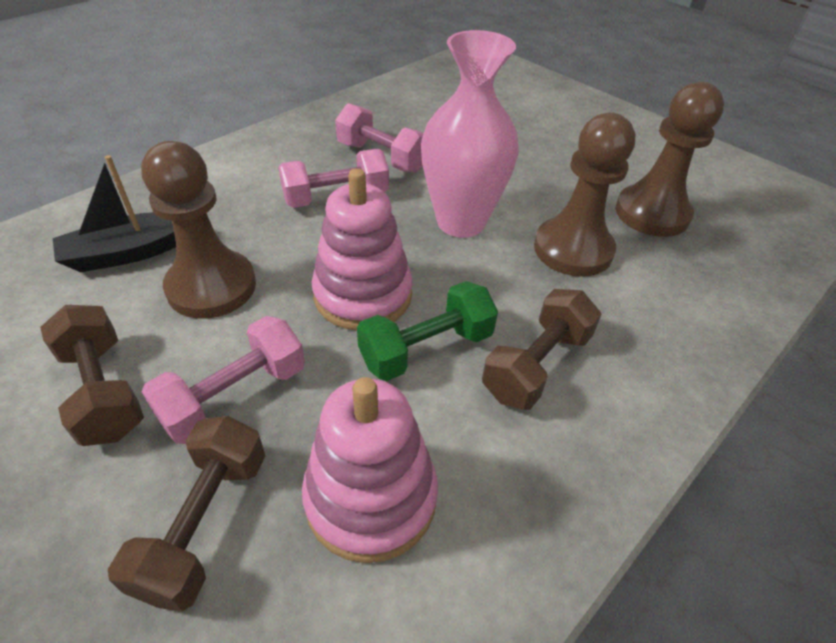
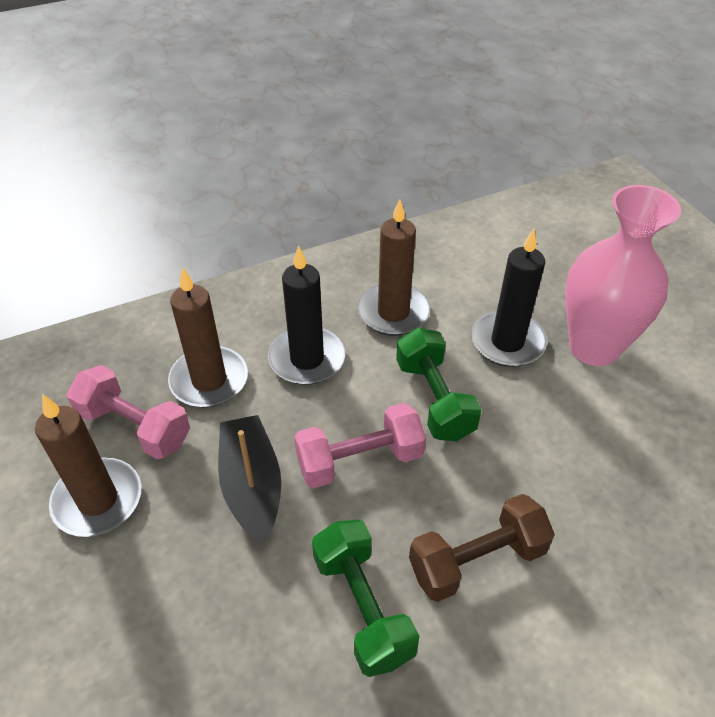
black candle: none = 0 -> [268,245,345,385] [471,229,547,367] = 2
brown candle: none = 0 -> [35,394,141,537] [168,267,248,408] [357,199,430,336] = 3
brown dumbbell: [40,305,144,446] [108,416,265,611] [482,289,602,410] = 3 -> [409,494,555,602] = 1
brown pawn: [141,141,256,319] [534,113,635,277] [616,82,724,237] = 3 -> none = 0
green dumbbell: [357,281,498,381] = 1 -> [312,520,420,677] [396,328,482,441] = 2
pink dumbbell: [142,316,305,444] [278,149,389,208] [335,103,424,173] = 3 -> [67,365,190,459] [294,403,426,488] = 2
pink stacking toy: [302,377,438,563] [311,168,412,330] = 2 -> none = 0

